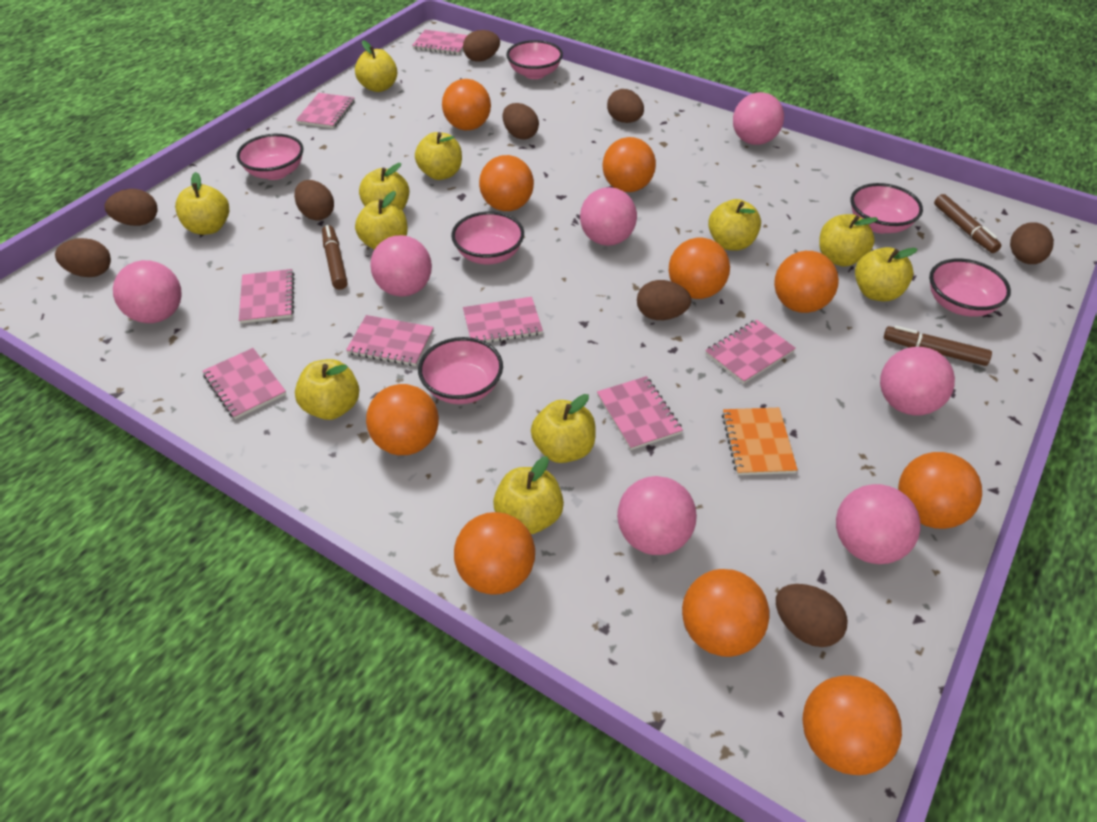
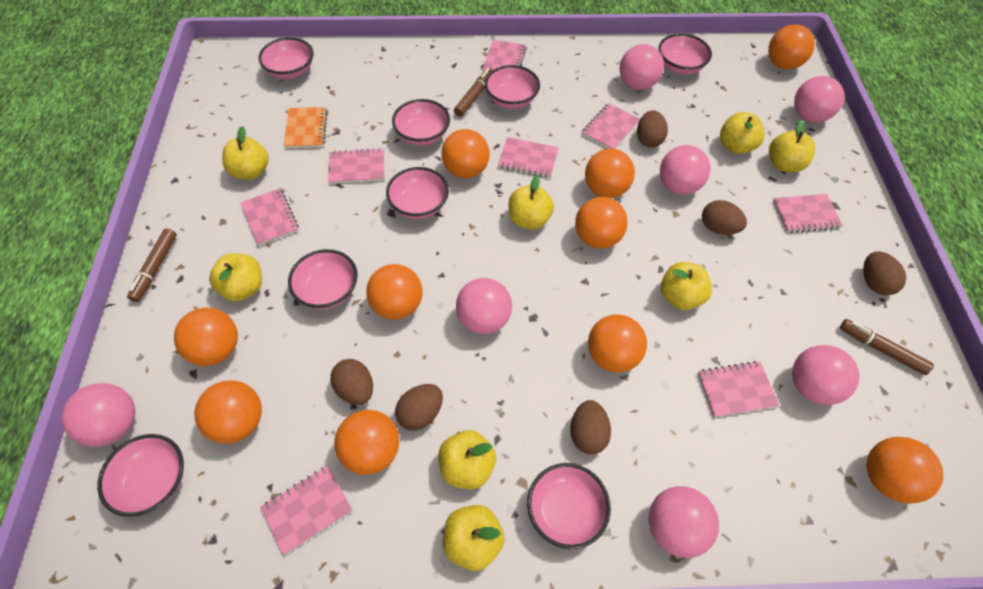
brown egg: [55,238,111,277] [105,189,158,226] [294,180,334,220] [463,30,500,62] [503,103,539,139] [607,89,644,123] [637,280,691,320] [776,584,848,647] [1010,222,1054,264] = 9 -> [331,359,373,405] [395,384,443,431] [570,400,611,454] [637,110,668,148] [702,200,747,235] [863,252,906,295] = 6
pink bowl: [236,134,303,180] [418,337,503,404] [451,211,524,264] [506,40,563,79] [850,183,923,233] [929,259,1011,317] = 6 -> [97,434,184,517] [258,37,313,79] [288,249,358,309] [386,167,449,219] [392,99,450,146] [485,65,540,109] [527,463,611,549] [658,34,712,74] = 8
yellow apple: [175,172,229,235] [295,359,359,420] [355,41,397,92] [355,191,408,250] [359,163,410,210] [415,132,462,180] [493,456,564,534] [531,394,596,463] [708,199,761,251] [819,214,878,267] [855,247,918,301] = 11 -> [209,253,262,301] [222,126,269,180] [439,430,496,489] [443,505,505,571] [509,175,554,230] [661,262,712,310] [720,112,765,154] [769,120,815,172] = 8

